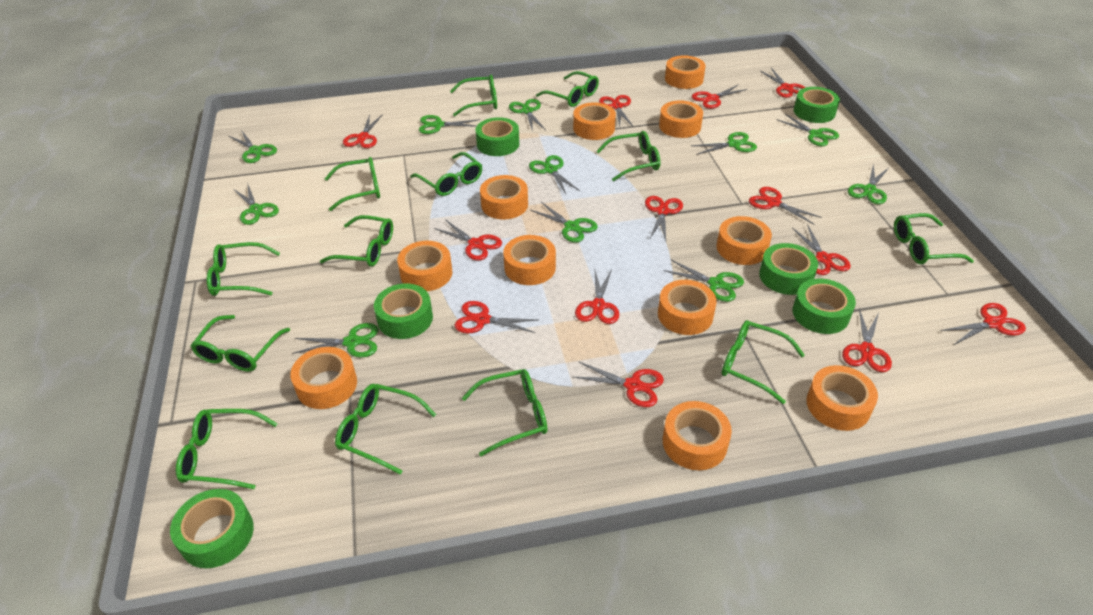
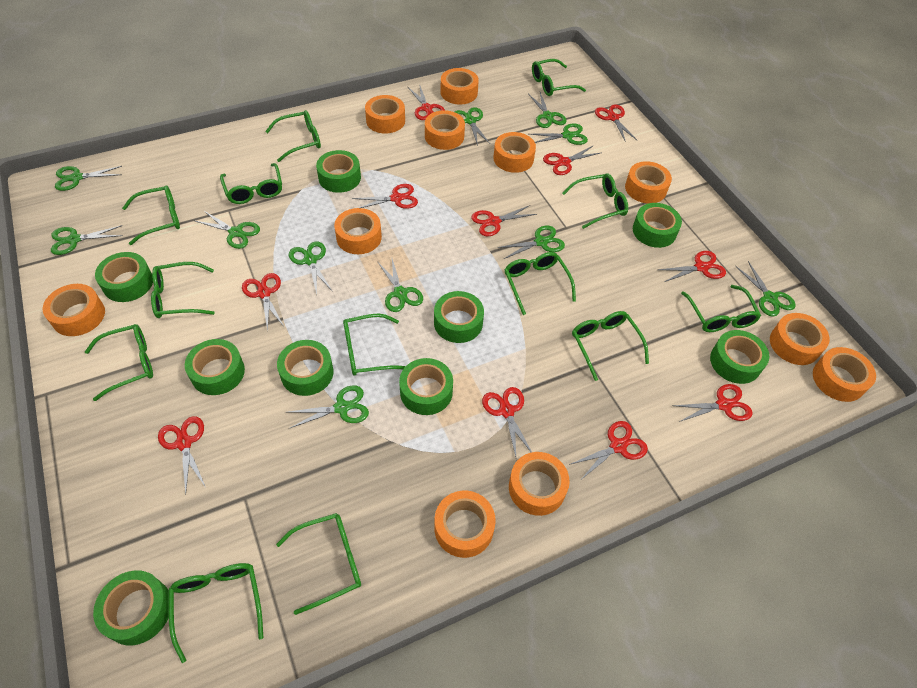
green tape: [170,489,254,568] [374,284,433,339] [476,117,519,156] [759,243,818,295] [793,279,856,334] [794,87,840,123] = 6 -> [93,570,169,645] [95,252,153,302] [185,339,245,395] [277,340,333,396] [316,150,361,193] [399,358,453,415] [434,291,484,343] [633,203,682,248] [710,330,769,384] = 9
red scissors: [343,114,383,148] [434,219,502,261] [454,301,538,333] [573,362,664,407] [575,269,619,324] [599,95,633,127] [645,196,683,241] [692,84,748,109] [749,187,822,225] [760,68,805,98] [792,224,851,275] [842,308,892,372] [941,303,1026,345] = 13 -> [158,416,205,494] [242,273,284,332] [352,184,418,209] [408,84,445,120] [471,205,537,236] [482,387,532,457] [543,145,600,175] [569,421,648,479] [595,104,637,142] [658,251,726,282] [673,384,752,422] = 11

